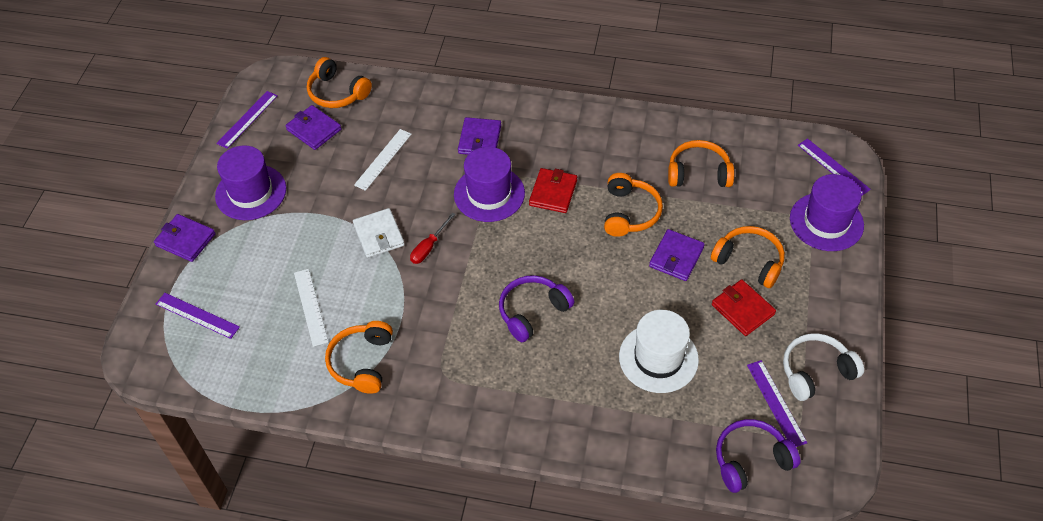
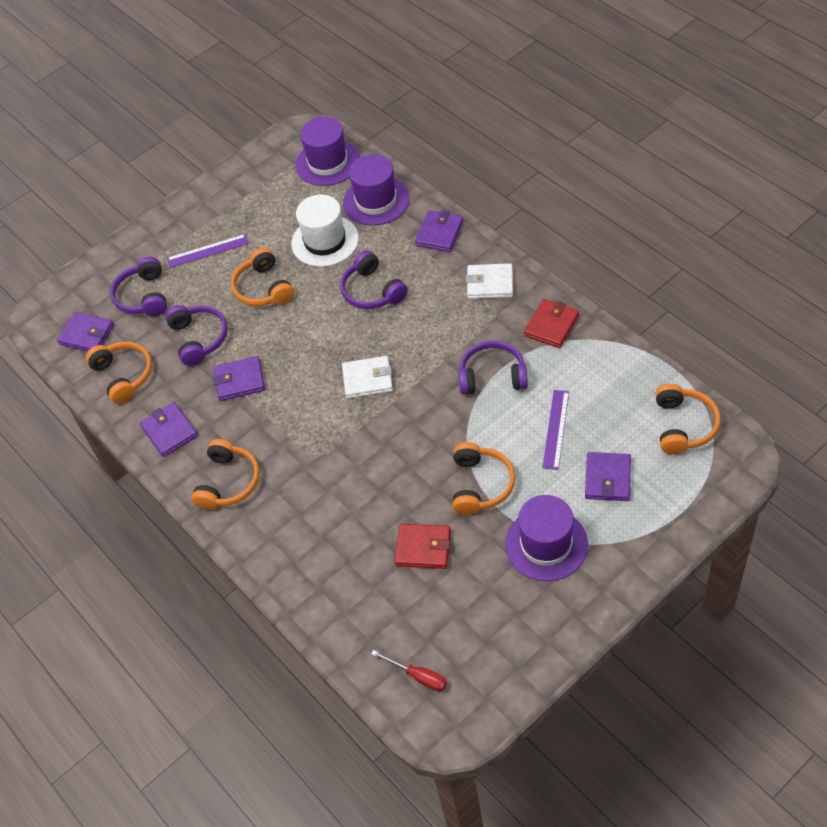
purple headphones: [499,275,574,342] [716,419,800,493] = 2 -> [110,257,167,316] [165,305,228,366] [340,251,408,309] [459,341,528,395] = 4
purple ruler: [156,293,240,339] [216,91,278,149] [747,360,807,447] [798,138,871,196] = 4 -> [167,234,249,268] [543,390,569,470] = 2
purple wallet: [154,214,216,262] [285,105,342,150] [458,117,501,155] [649,229,705,281] = 4 -> [57,312,114,351] [140,402,198,457] [213,356,265,401] [415,210,463,252] [585,452,631,501] = 5
white headphones: [783,333,864,401] = 1 -> none = 0
white ruler: [294,269,328,347] [354,129,412,191] = 2 -> none = 0
white wallet: [353,208,405,258] = 1 -> [342,356,393,399] [466,263,513,299] = 2

